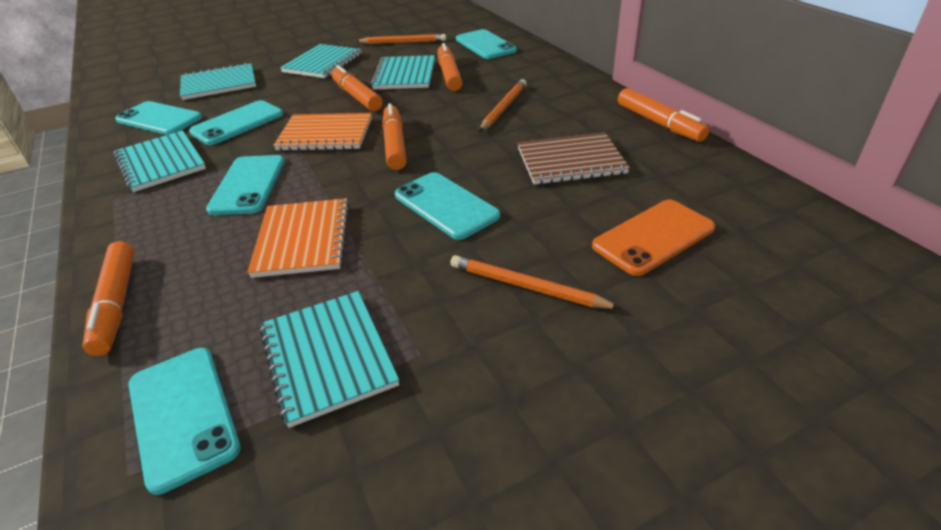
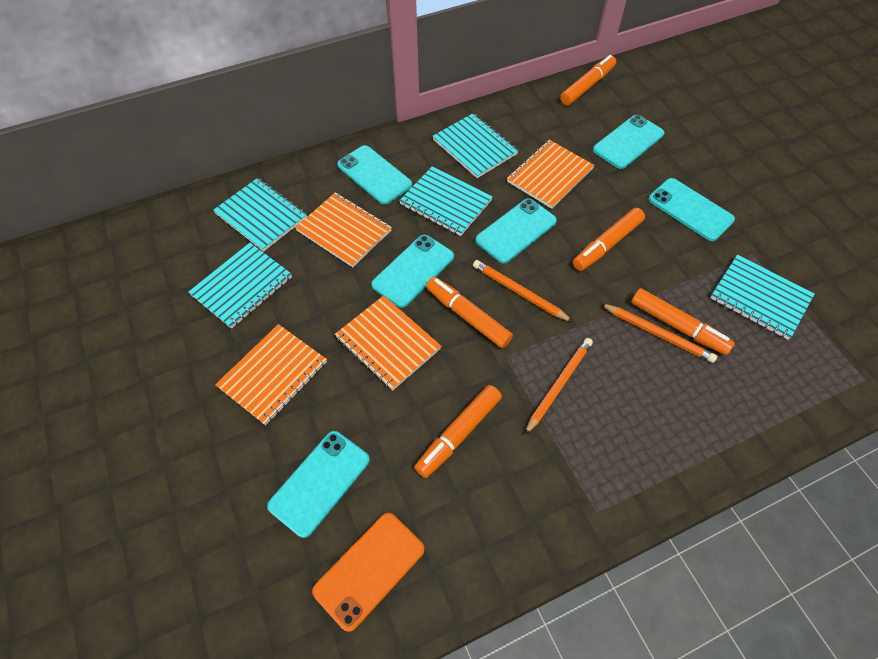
brown notebook: [518,132,630,185] = 1 -> none = 0
orange notebook: [247,198,350,278] [273,113,372,151] = 2 -> [215,324,327,425] [295,192,392,267] [335,295,441,390] [507,140,595,209] = 4

